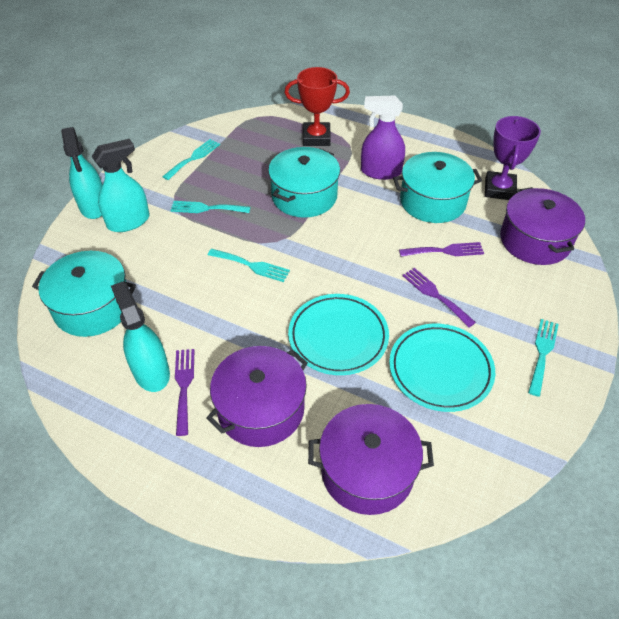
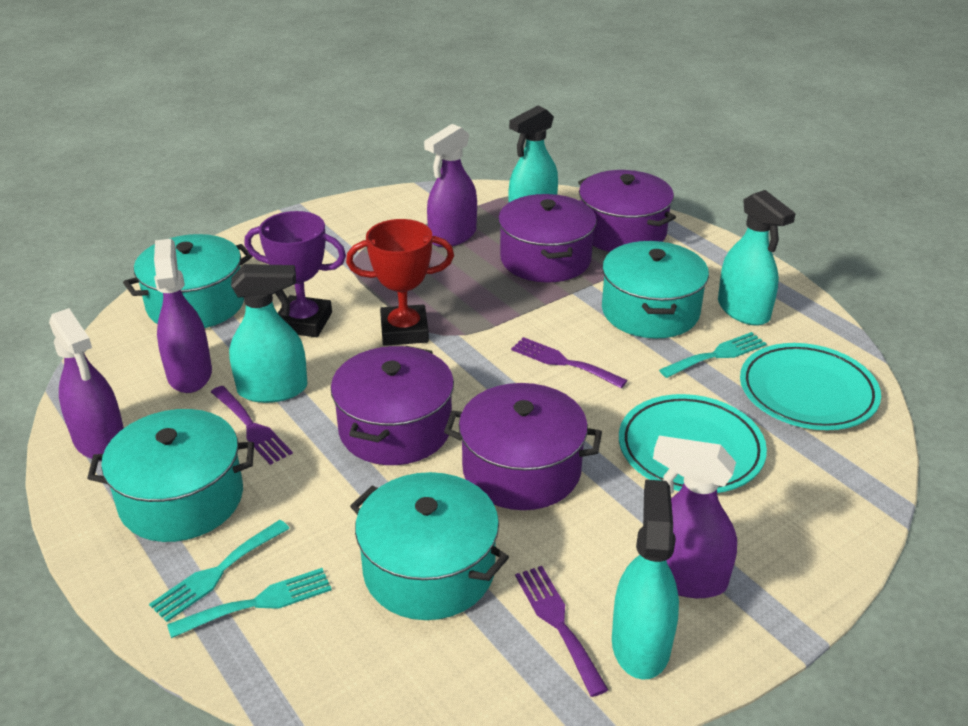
purple pot: [206,346,308,447] [308,404,434,515] [500,187,585,265] = 3 -> [331,346,454,465] [444,383,602,510] [498,194,597,283] [578,170,676,252] = 4
purple spray bottle: [361,96,405,180] = 1 -> [49,308,124,461] [154,239,212,393] [424,124,477,247] [653,436,737,598] = 4
turquoise fork: [162,139,220,180] [170,201,250,213] [208,249,290,282] [528,319,559,397] = 4 -> [149,520,290,622] [167,568,332,638] [659,332,767,378] = 3
turquoise pot: [32,251,136,337] [268,147,340,218] [393,152,482,223] = 3 -> [87,409,254,542] [123,234,253,328] [350,472,509,620] [602,241,709,338] = 4
turquoise spray bottle: [61,127,102,219] [92,139,150,232] [111,282,170,392] = 3 -> [229,264,308,403] [509,106,558,202] [612,479,679,680] [718,190,796,326] = 4

